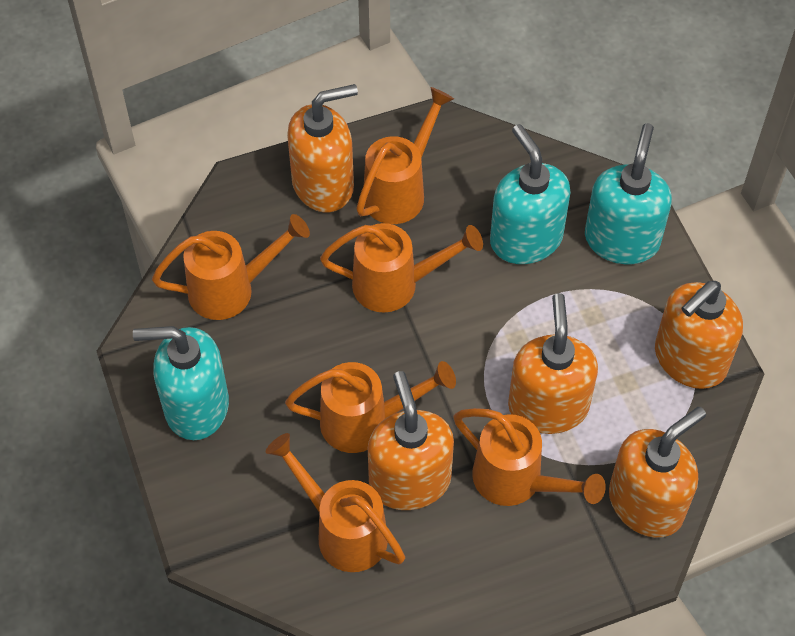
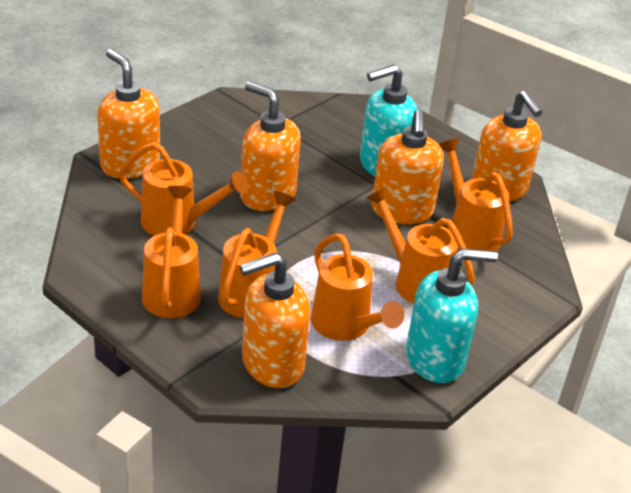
turquoise soap dispenser: [133,326,229,440] [490,124,570,264] [585,123,672,264] = 3 -> [360,64,418,176] [406,248,498,383] = 2

